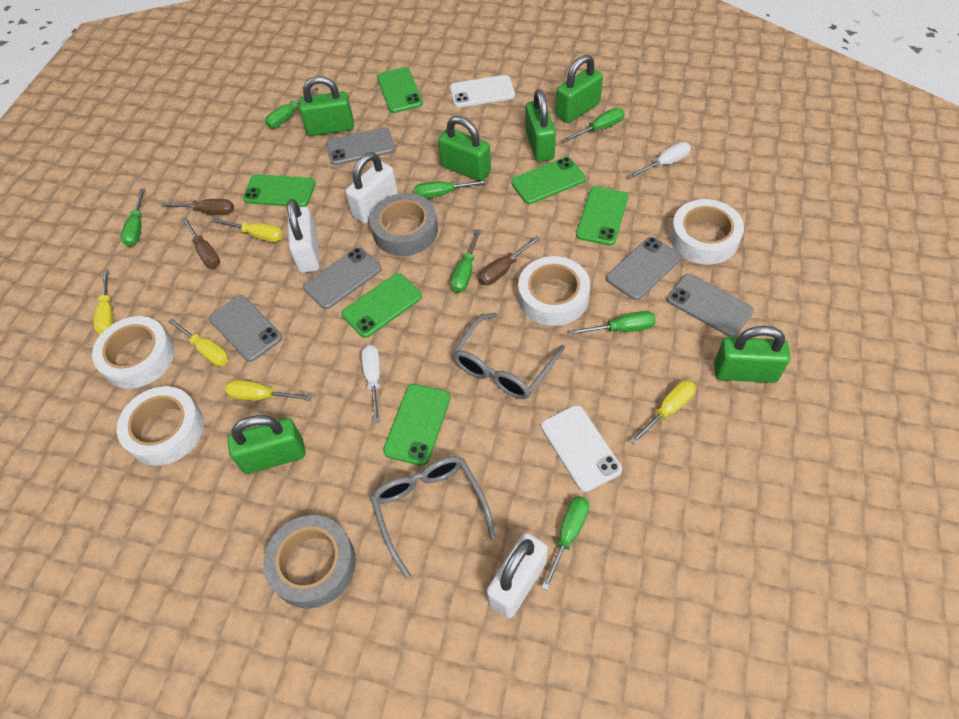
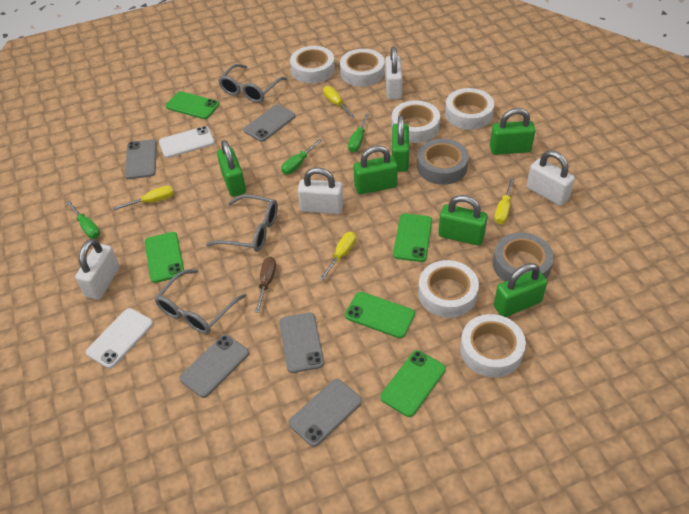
brown screwdriver: [161,199,234,215] [182,218,220,269] [478,236,540,285] = 3 -> [255,257,276,313] = 1
green phone: [243,174,315,207] [342,273,422,338] [377,67,423,113] [383,384,450,466] [511,157,585,204] [576,187,628,246] = 6 -> [145,232,184,283] [166,91,219,119] [345,292,415,338] [380,350,446,417] [393,214,432,262] = 5
green screwdriver: [121,188,145,247] [265,88,319,128] [414,179,488,199] [451,229,481,293] [541,496,589,591] [563,108,625,142] [570,311,656,335] = 7 -> [66,201,100,239] [281,139,322,174] [348,113,369,152] = 3
grey glasses: [371,456,496,579] [453,312,565,399] = 2 -> [154,269,247,334] [206,194,278,252] [218,64,287,103] = 3
white padlock: [287,199,320,273] [345,152,398,224] [487,533,548,618] = 3 -> [75,239,120,300] [298,167,344,214] [385,47,403,99] [527,151,575,206] = 4
white screwdriver: [362,345,380,423] [628,142,691,178] = 2 -> none = 0
white tape: [92,316,175,389] [117,386,204,466] [518,256,590,326] [670,199,744,264] = 4 -> [290,46,335,83] [340,49,385,87] [391,100,440,143] [418,260,479,318] [445,88,494,130] [460,314,526,377] = 6
yellow screwdriver: [93,270,114,335] [168,319,229,366] [213,218,283,242] [225,380,312,401] [630,380,696,445] = 5 -> [113,186,174,210] [320,232,356,280] [323,86,355,118] [494,178,514,224] = 4

